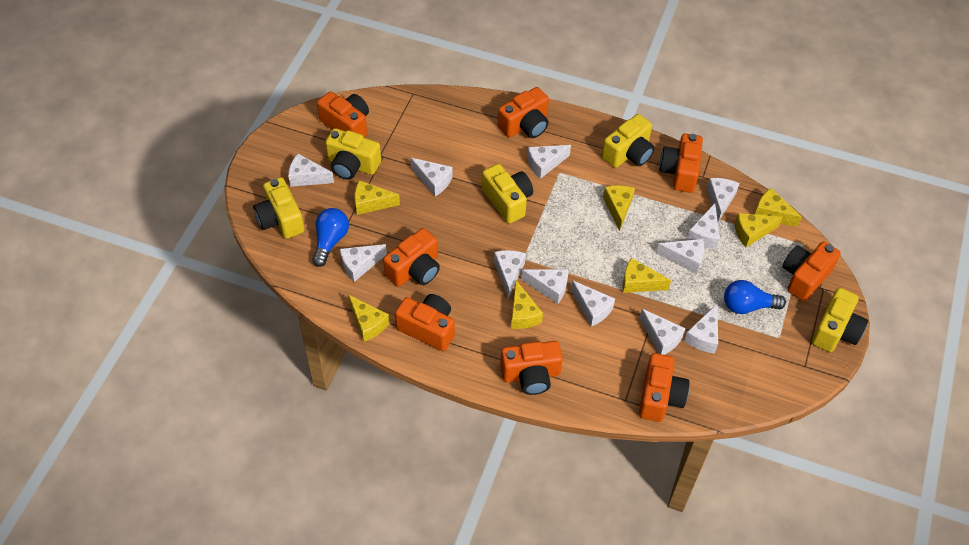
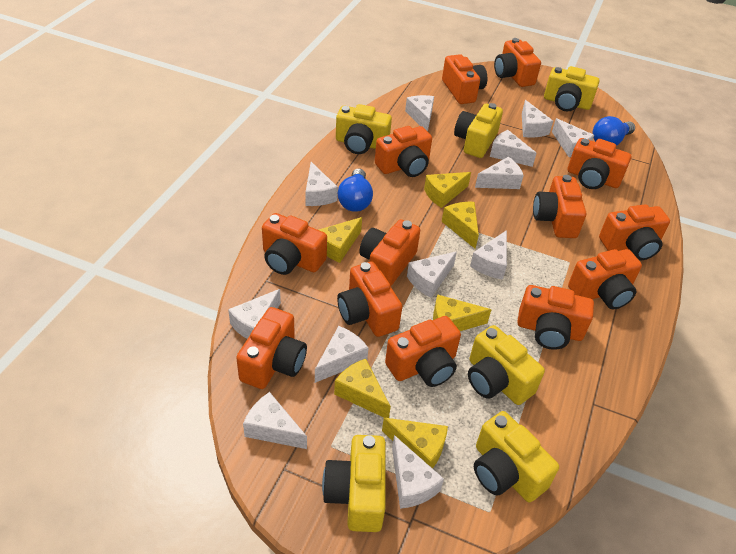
orange camera: [317,91,369,137] [383,228,440,287] [395,294,455,351] [498,87,549,138] [500,341,563,395] [639,353,690,422] [659,133,703,193] [782,241,841,301] = 8 -> [236,307,307,389] [262,213,327,275] [337,262,402,337] [359,219,420,287] [375,126,432,177] [385,316,461,387] [442,54,487,104] [494,38,541,87] [517,285,594,350] [533,175,586,238] [567,138,631,189] [568,249,642,309] [599,204,670,260] = 13
yellow camera: [253,177,304,239] [325,128,381,180] [482,164,533,224] [602,114,655,168] [812,287,868,352] = 5 -> [322,435,386,532] [336,104,392,154] [454,103,503,158] [468,325,545,405] [474,411,559,502] [544,66,599,111] = 6
yellow cheese: [348,294,389,342] [355,180,400,215] [511,280,543,329] [603,185,635,231] [622,258,671,293] [734,213,783,247] [755,188,802,227] = 7 -> [319,217,362,263] [334,359,391,418] [382,418,448,469] [424,172,471,208] [433,294,491,331] [442,202,479,249] = 6

